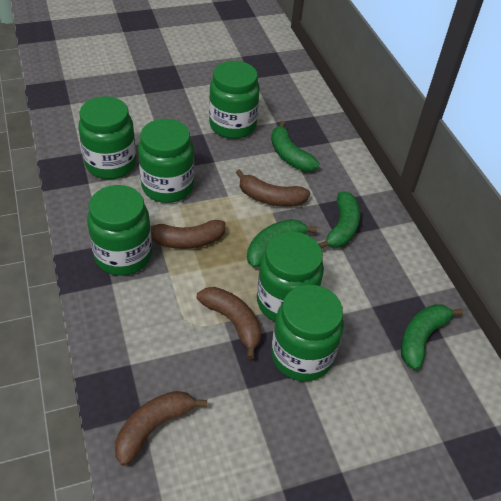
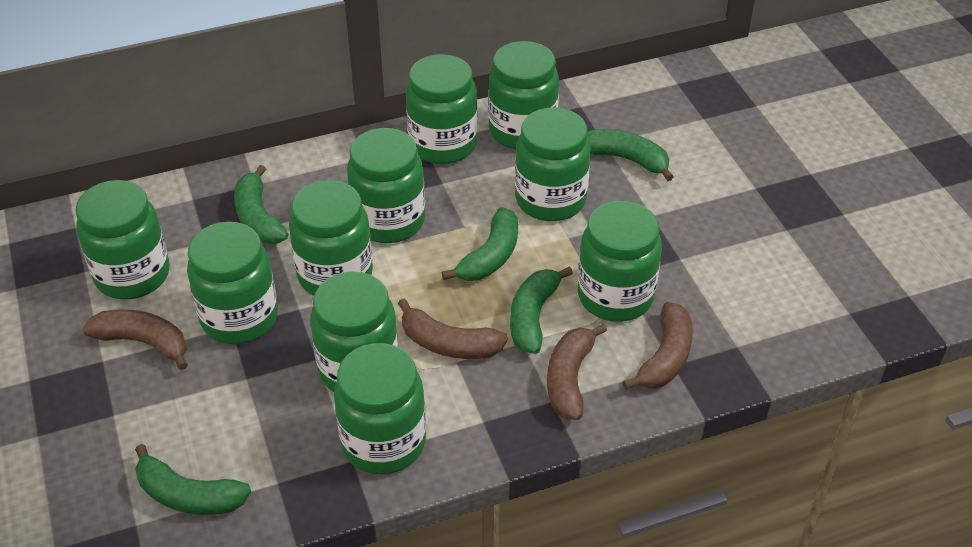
green banana: [247,219,317,268] [271,121,320,171] [318,191,360,249] [401,304,463,370] = 4 -> [135,444,251,515] [234,165,288,244] [442,207,518,281] [510,266,573,354] [587,129,673,181] = 5
green jar: [78,96,136,179] [87,185,152,276] [138,119,194,203] [209,61,260,139] [257,232,324,322] [271,285,344,381] = 6 -> [75,180,170,300] [187,222,278,344] [289,180,373,296] [310,271,398,392] [334,343,426,474] [347,128,425,243] [406,54,478,164] [488,41,559,149] [515,107,591,221] [578,201,662,322] = 10

